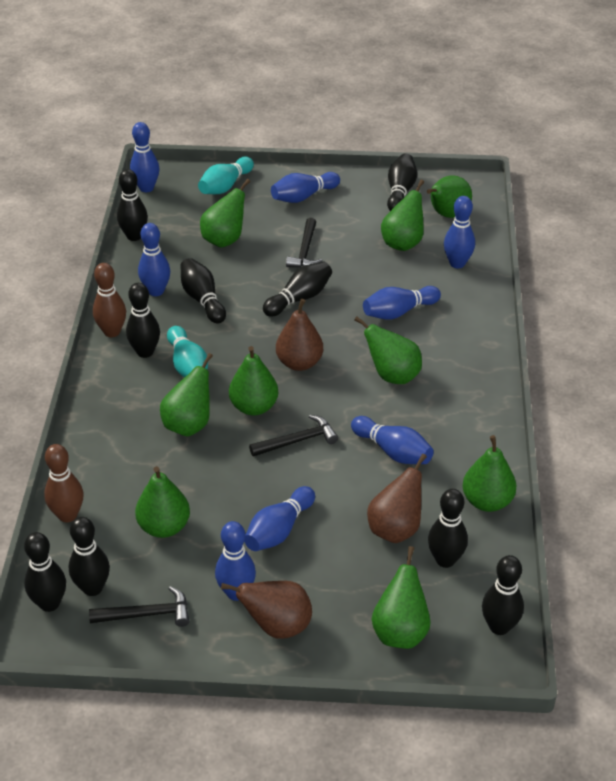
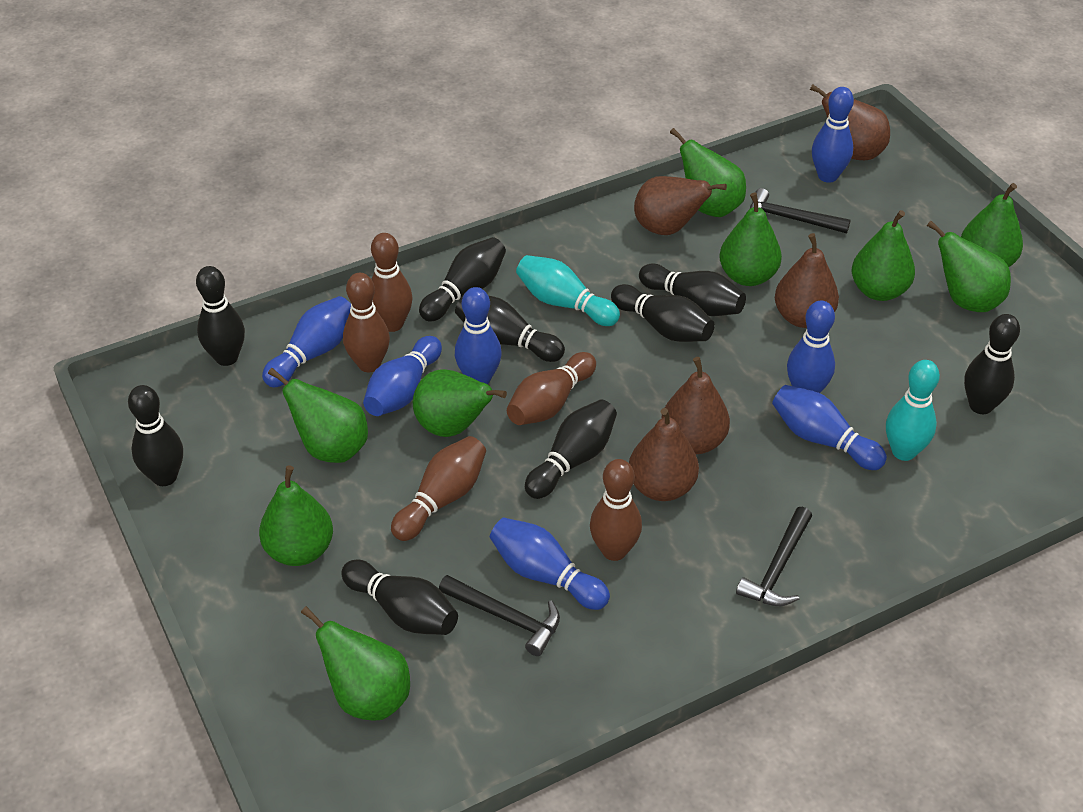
blue bowling pin: [130,122,159,192] [138,223,170,296] [215,521,256,601] [244,486,315,551] [271,172,340,203] [351,416,434,464] [363,286,441,319] [444,196,475,268] = 8 -> [262,296,351,387] [363,336,442,416] [455,287,502,384] [490,517,610,610] [772,385,887,470] [787,301,835,393] [812,87,854,183] = 7
brown bowling pin: [44,444,84,522] [93,263,126,337] = 2 -> [343,273,390,372] [371,233,413,332] [391,436,486,541] [507,352,596,425] [590,459,642,561] = 5
brown pear: [221,581,312,639] [276,299,323,371] [367,454,427,543] = 3 -> [629,408,699,501] [634,176,727,235] [661,357,730,454] [775,233,839,328] [810,84,890,160] = 5

